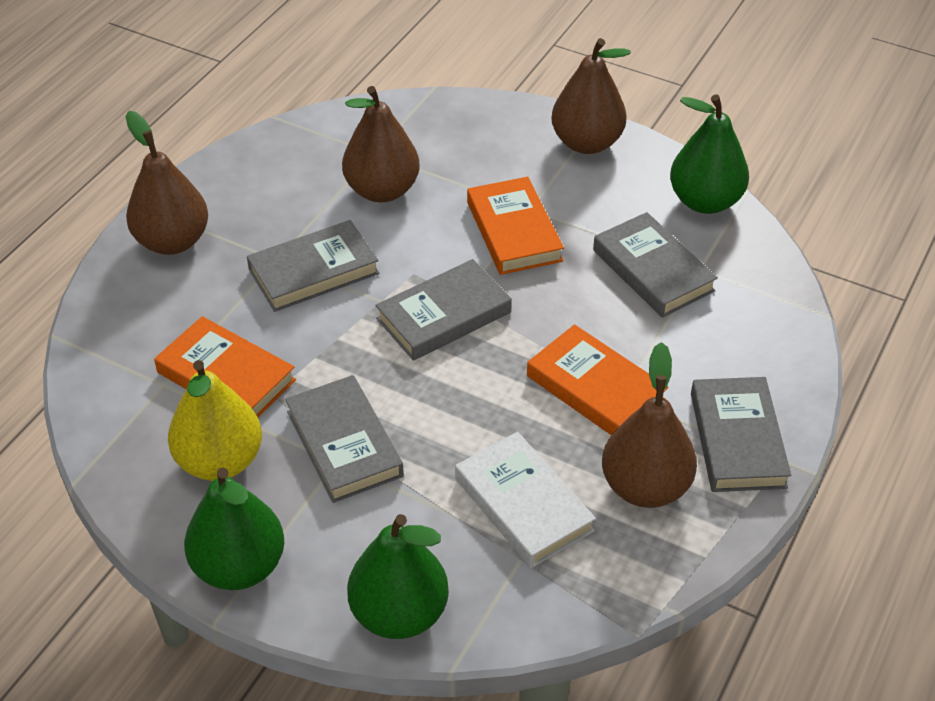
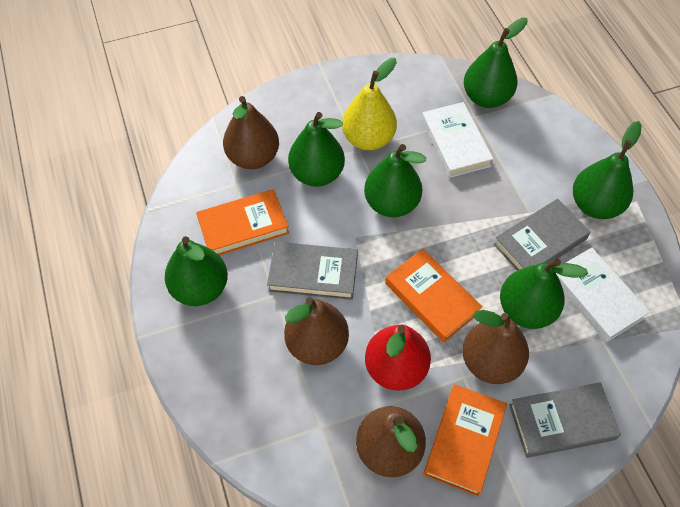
green pear: [184,468,284,590] [347,514,449,639] [670,95,749,214] = 3 -> [165,236,228,306] [288,112,345,187] [364,144,426,217] [464,17,528,108] [500,258,588,329] [573,121,642,219] = 6
grey book: [247,220,379,312] [285,375,404,503] [375,259,512,361] [593,212,718,318] [691,377,791,492] = 5 -> [267,242,358,300] [493,199,591,271] [509,382,621,458] = 3
red pear: none = 0 -> [365,325,431,391] = 1
white book: [455,432,596,568] = 1 -> [422,102,493,178] [556,248,650,343] = 2

